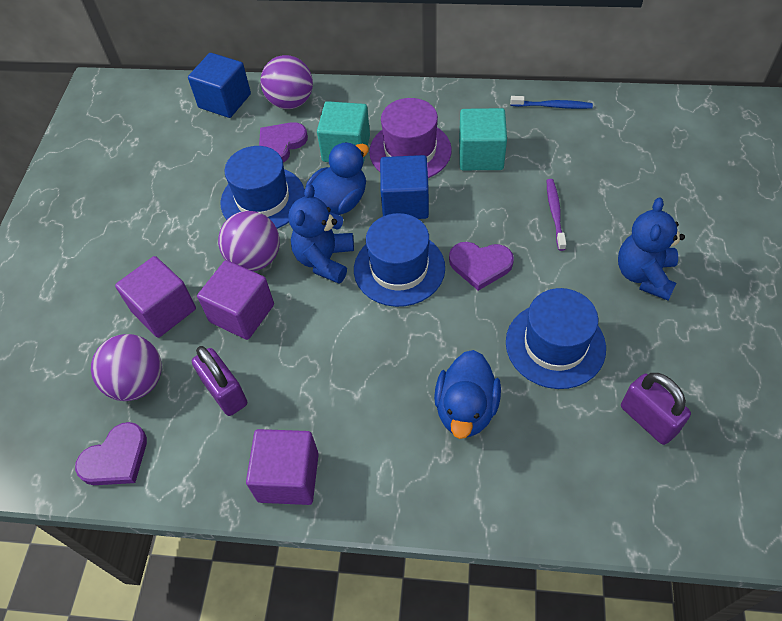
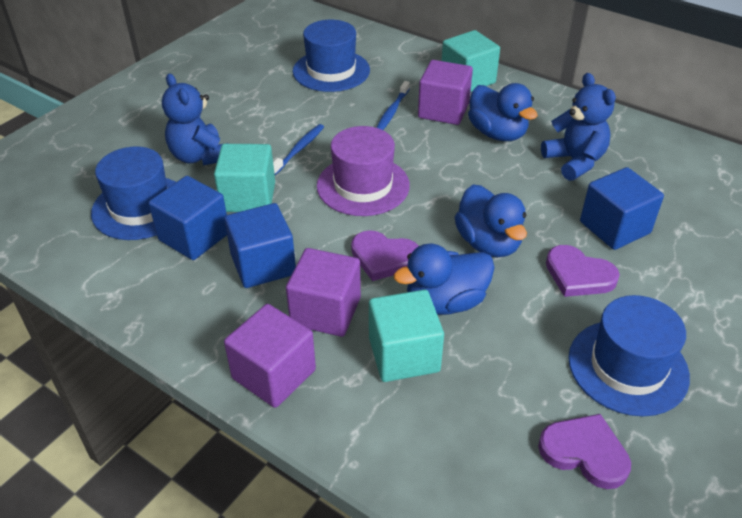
blue cube: [188,53,251,118] [380,155,429,219] = 2 -> [149,176,227,260] [224,203,296,288] [580,167,664,250] = 3
blue duck: [306,142,369,215] [434,350,501,439] = 2 -> [394,243,495,315] [454,184,527,258] [468,83,538,141] = 3
blue toothbrush: [510,96,593,109] = 1 -> [273,124,324,175] [377,81,410,130] = 2
purple ball: [91,334,162,401] [218,211,280,271] [261,55,313,109] = 3 -> none = 0
purple padlock: [192,346,247,416] [621,373,691,445] = 2 -> none = 0
purple toothbrush: [547,179,566,251] = 1 -> none = 0
turquoise cube: [317,101,370,163] [459,108,507,170] = 2 -> [214,144,275,212] [369,290,444,382] [442,30,500,92] = 3

